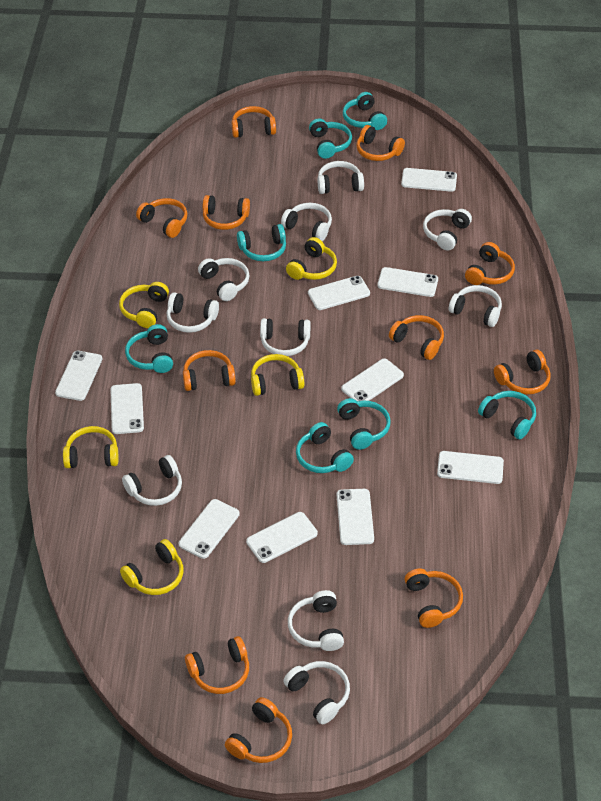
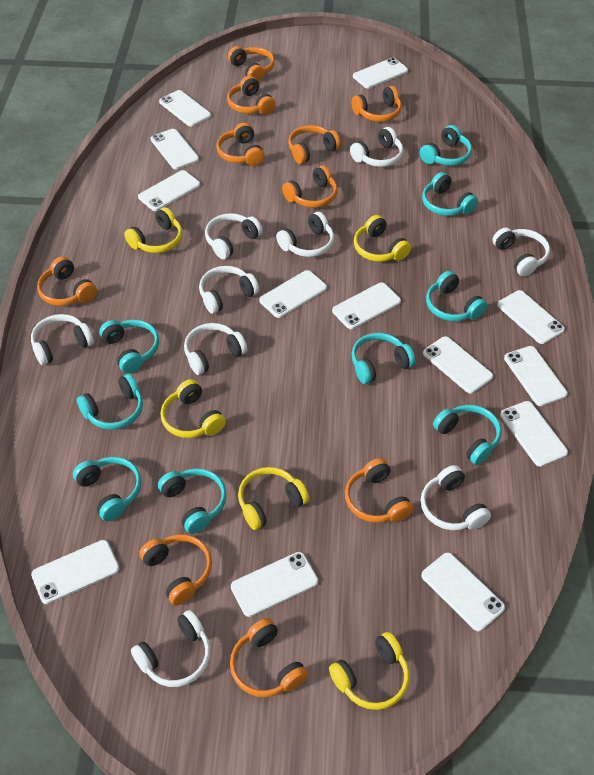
orange headphones: [136,198,188,238] [183,350,236,391] [185,636,249,694] [202,195,250,230] [225,697,292,763] [232,106,276,138] [356,125,405,161] [389,315,444,360] [405,569,463,628] [465,242,515,285] [494,350,551,395] = 11 -> [37,256,97,306] [139,534,212,606] [216,123,265,166] [227,76,276,115] [228,46,275,82] [230,618,308,697] [282,165,337,208] [288,125,341,164] [345,458,413,522] [351,86,402,122] = 10
turquoise headphones: [125,324,173,373] [237,224,286,261] [296,422,354,473] [309,118,352,159] [337,398,391,450] [343,92,387,130] [478,391,536,439] = 7 -> [73,457,141,521] [77,374,143,430] [99,319,159,373] [158,468,227,534] [352,333,415,384] [420,125,472,166] [422,172,478,216] [426,271,487,321] [433,405,501,465] = 9
white headphones: [122,455,182,506] [167,292,219,333] [198,258,249,301] [260,318,311,356] [281,203,332,241] [283,661,350,724] [288,590,344,651] [318,161,364,194] [423,209,472,250] [449,285,502,327] = 10 -> [31,314,94,365] [131,610,211,687] [184,323,247,375] [199,266,259,314] [205,213,263,259] [276,212,334,257] [350,127,403,167] [421,465,491,530] [492,228,550,276] = 9
white phone: [55,351,102,401] [110,383,144,434] [179,499,240,559] [246,512,318,563] [308,276,370,310] [337,489,374,545] [341,358,404,401] [377,267,438,297] [401,168,457,192] [437,451,504,484] = 10 -> [31,540,120,604] [138,170,200,211] [151,129,199,169] [159,90,211,127] [231,552,318,617] [259,270,327,318] [332,282,401,329] [353,58,408,88] [421,553,505,631] [423,336,493,394] [497,290,565,344] [500,401,568,467] [504,346,568,406] = 13

